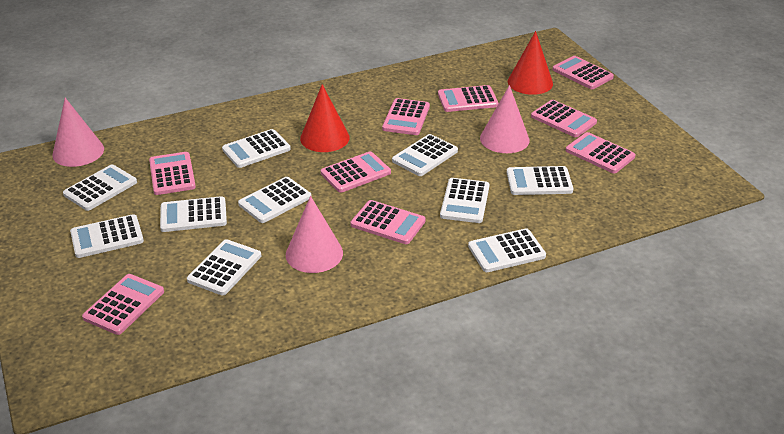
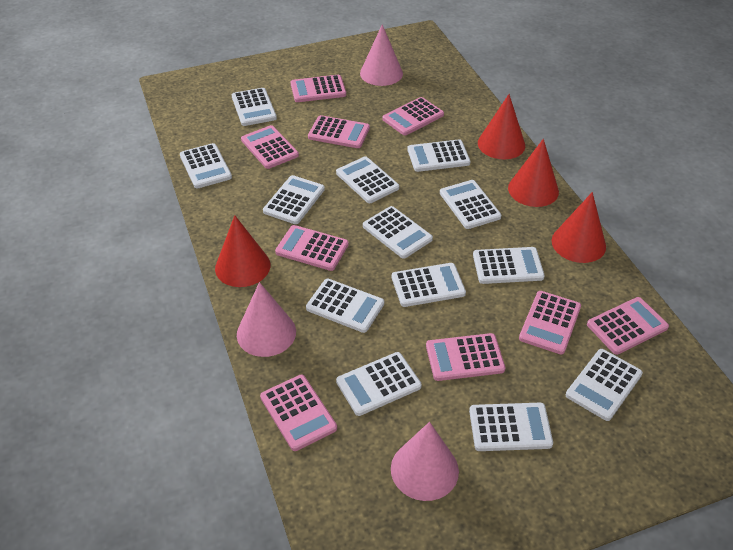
red cone: [300,84,350,152] [508,31,553,95] = 2 -> [215,215,270,287] [478,94,525,159] [508,139,559,207] [552,192,606,263] = 4
white calculator: [63,165,137,211] [70,214,144,258] [160,196,227,232] [187,239,261,295] [222,129,291,168] [238,177,311,223] [392,134,458,176] [440,178,490,223] [468,228,546,272] [507,166,573,195] = 10 -> [180,143,232,189] [232,88,277,126] [263,175,325,224] [306,279,384,333] [336,156,399,203] [336,352,422,416] [363,206,433,259] [392,263,466,307] [407,139,471,172] [440,180,501,229] [469,403,553,451] [473,247,545,284] [566,349,643,421] = 13

